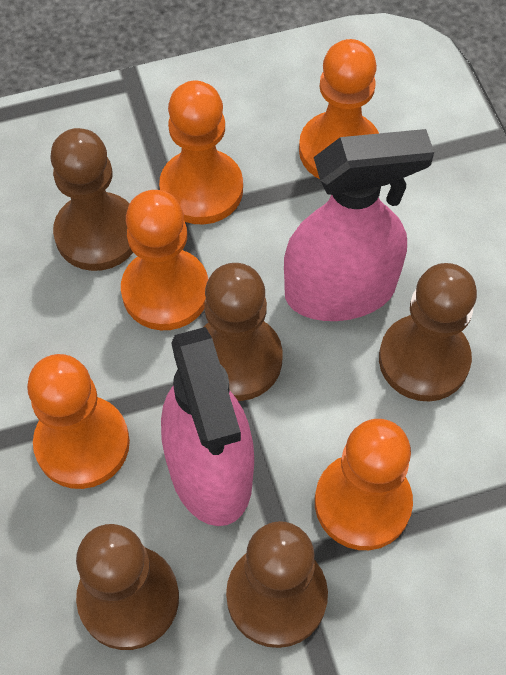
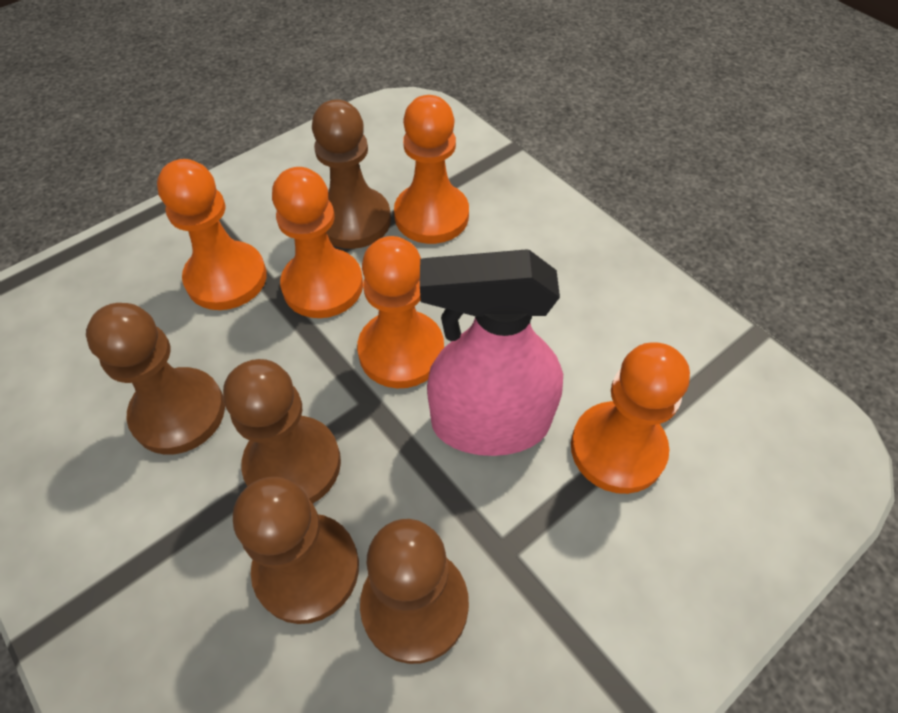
pink spray bottle: [161,327,254,526] [284,129,434,321] = 2 -> [420,250,563,456] = 1

